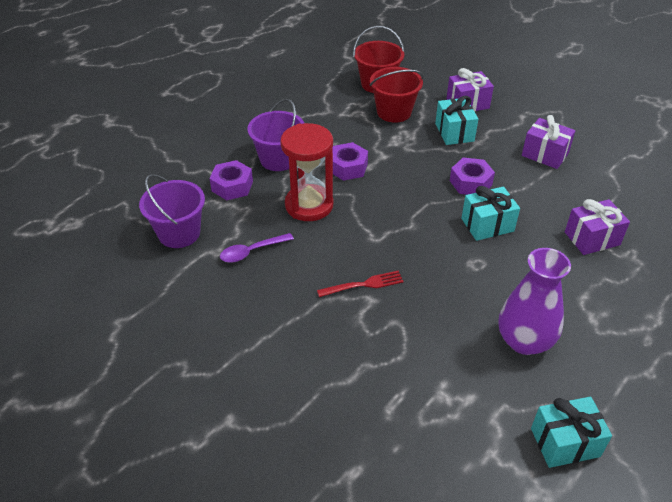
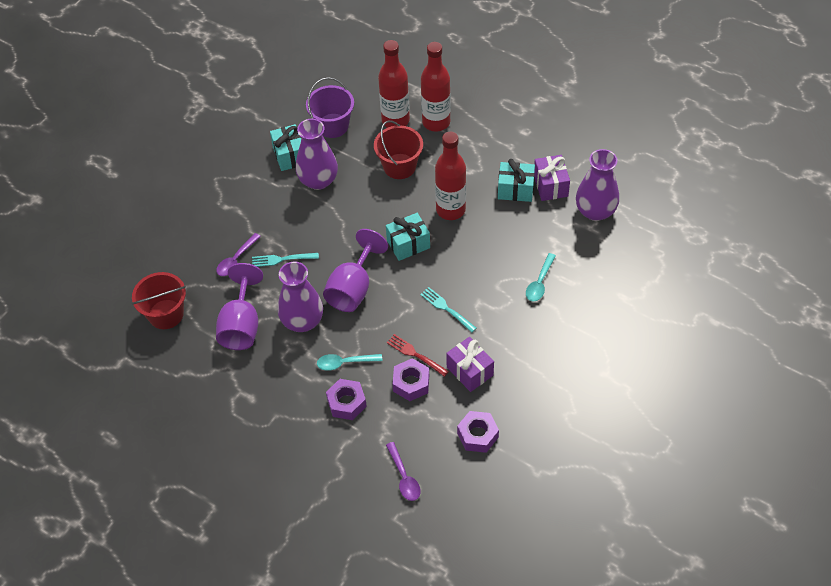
purple bucket: [139,174,205,248] [247,99,304,171] = 2 -> [306,77,354,138] = 1
purple gift: [446,68,494,112] [522,115,575,169] [565,199,630,255] = 3 -> [446,337,494,392] [534,155,570,201] = 2
purple goblet: none = 0 -> [216,263,263,350] [323,229,388,312] = 2
purple spoon: [220,233,294,263] = 1 -> [216,233,261,276] [386,442,421,501] = 2
purple vase: [499,248,571,355] = 1 -> [278,262,323,332] [296,119,338,190] [576,149,619,221] = 3
red bottle: none = 0 -> [378,40,410,128] [421,42,451,132] [435,132,466,220] = 3
red hourglass: [280,123,333,221] = 1 -> none = 0
turquoise fork: none = 0 -> [252,253,319,267] [420,287,477,333] = 2
turquoise spoon: none = 0 -> [317,354,382,371] [526,253,556,302] = 2

